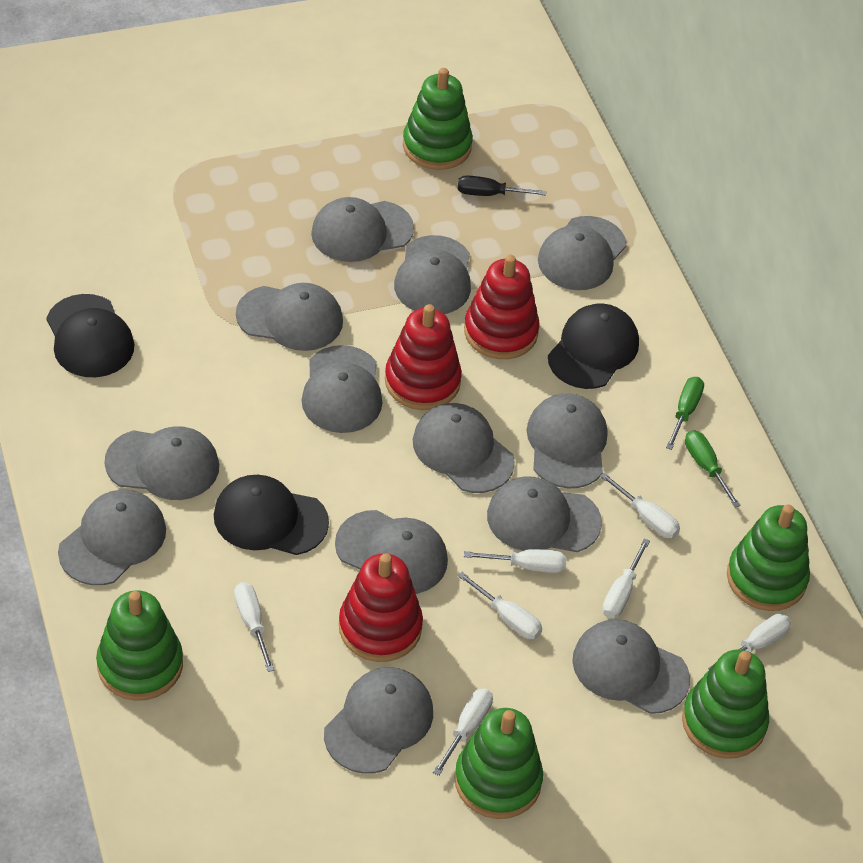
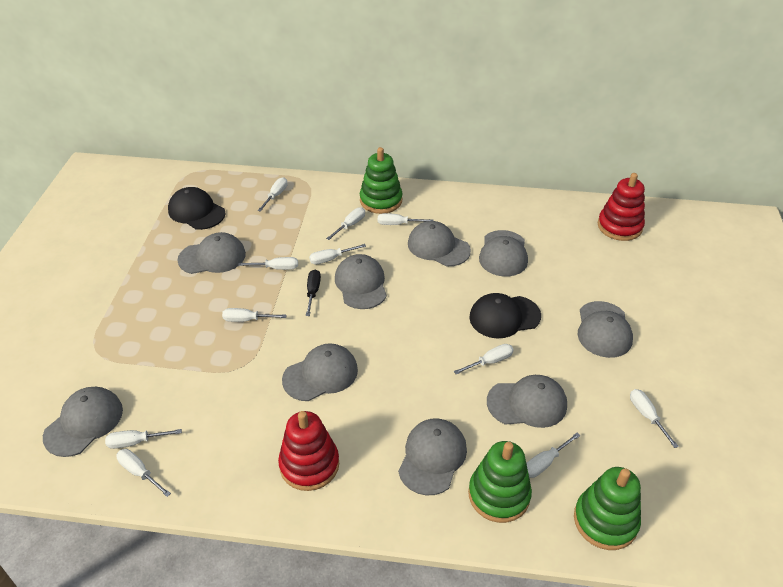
black cap: [46,294,134,377] [214,475,329,555] [548,303,639,389] = 3 -> [168,187,226,230] [469,293,541,339] = 2
green screwdriver: [666,377,704,450] [685,430,741,508] = 2 -> none = 0
green stacking toy: [96,590,183,701] [403,68,473,170] [454,708,543,819] [682,649,769,759] [727,505,810,611] = 5 -> [360,147,403,214] [468,441,532,523] [574,467,641,550] = 3
grey cap: [58,490,166,586] [104,426,219,500] [236,283,343,351] [302,345,382,433] [311,197,414,262] [324,667,433,774] [335,510,448,594] [394,235,471,314] [413,403,515,493] [487,476,602,552] [527,393,607,489] [538,216,627,290] [572,619,690,714] = 13 -> [43,387,123,457] [177,232,246,274] [282,343,358,401] [335,254,387,309] [398,419,467,495] [408,221,471,266] [479,230,528,277] [487,375,567,428] [578,301,633,358] = 9
red stacking toy: [339,553,423,662] [385,304,462,410] [464,255,540,359] = 3 -> [278,411,339,491] [598,173,645,241] = 2
white screwdriver: [234,582,274,672] [433,688,493,776] [458,572,542,639] [464,549,566,573] [600,472,680,538] [602,539,650,619] [708,614,791,670] = 7 -> [105,429,182,449] [116,449,171,497] [222,308,287,322] [238,257,298,270] [257,177,288,212] [309,244,366,265] [326,207,365,240] [378,213,433,225] [454,344,514,374] [526,433,581,478] [630,389,679,448] = 11

